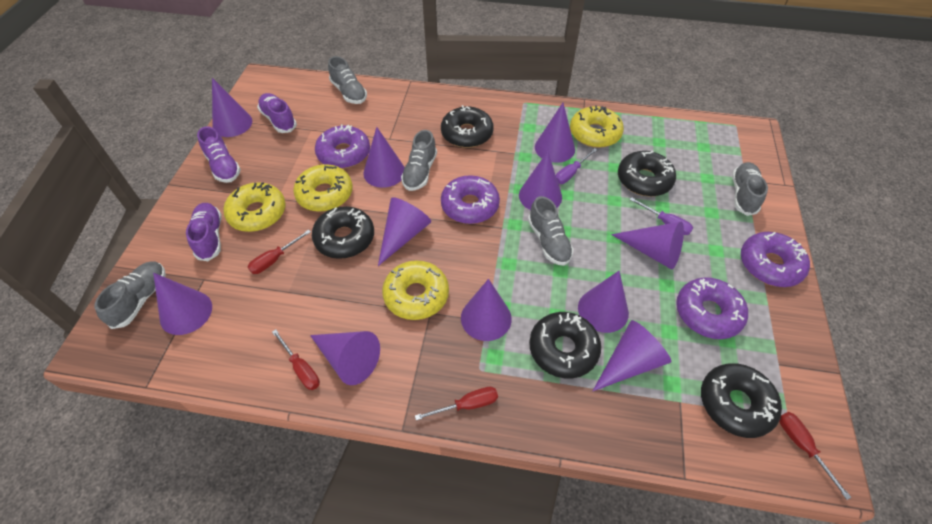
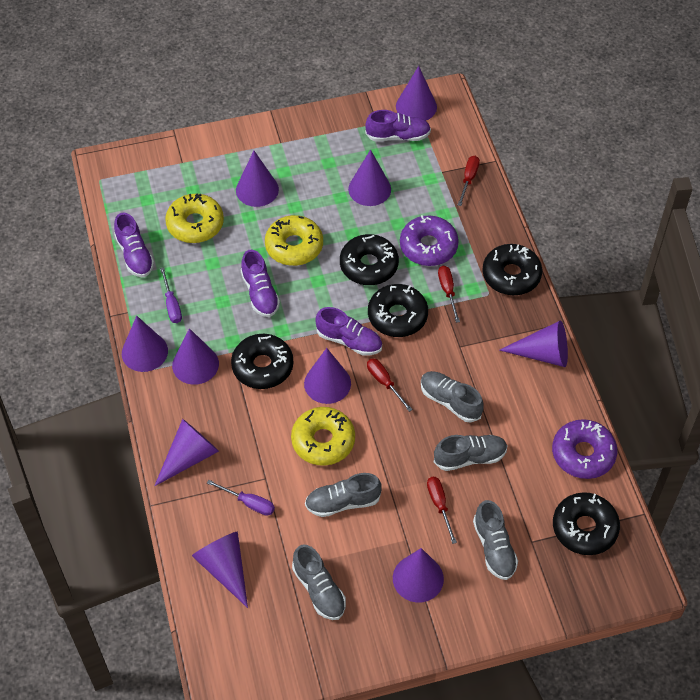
purple cone: [153,273,212,335] [212,78,252,137] [310,331,380,385] [363,127,405,188] [378,197,431,266] [461,279,512,341] [519,151,562,210] [535,103,575,163] [578,271,629,333] [593,320,671,391] [611,222,684,269] = 11 -> [122,316,168,372] [154,419,219,486] [172,328,219,385] [192,532,248,608] [236,151,279,207] [304,348,351,404] [348,150,391,206] [393,548,444,603] [396,66,437,121] [499,320,568,367] = 10
purple donut: [315,125,370,169] [441,175,500,224] [676,277,748,339] [741,232,810,287] = 4 -> [400,215,459,266] [552,419,617,479] = 2
purple shoe: [186,203,222,261] [197,126,241,183] [257,93,297,133] = 3 -> [114,212,154,277] [241,250,280,317] [315,307,382,356] [365,110,431,141] = 4
yellow donut: [223,182,286,232] [293,164,353,212] [382,260,449,320] [570,105,624,148] = 4 -> [165,193,224,243] [265,215,323,266] [291,407,355,466] = 3

